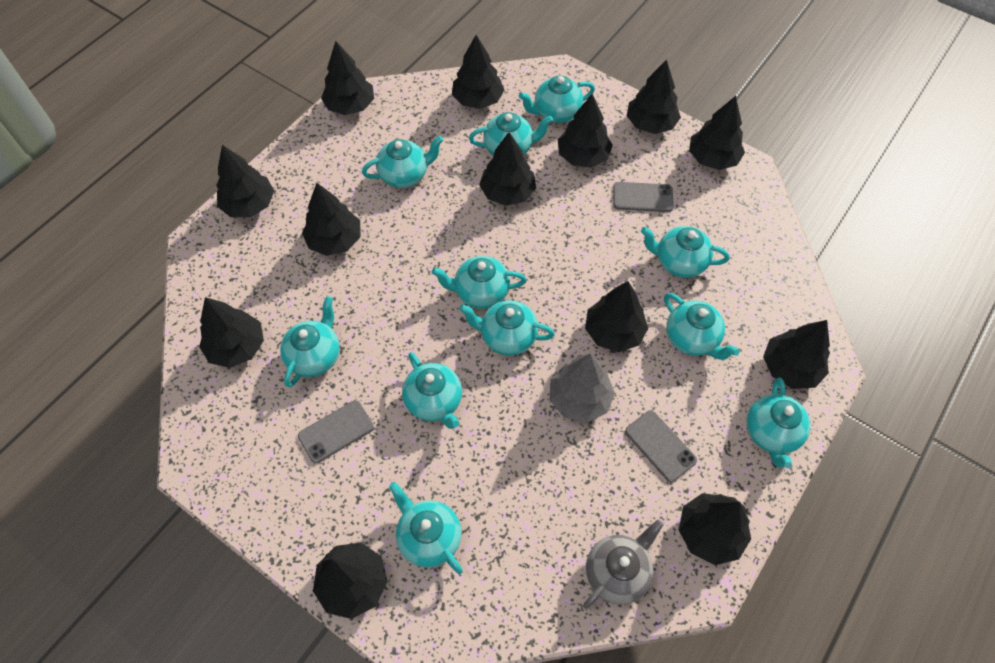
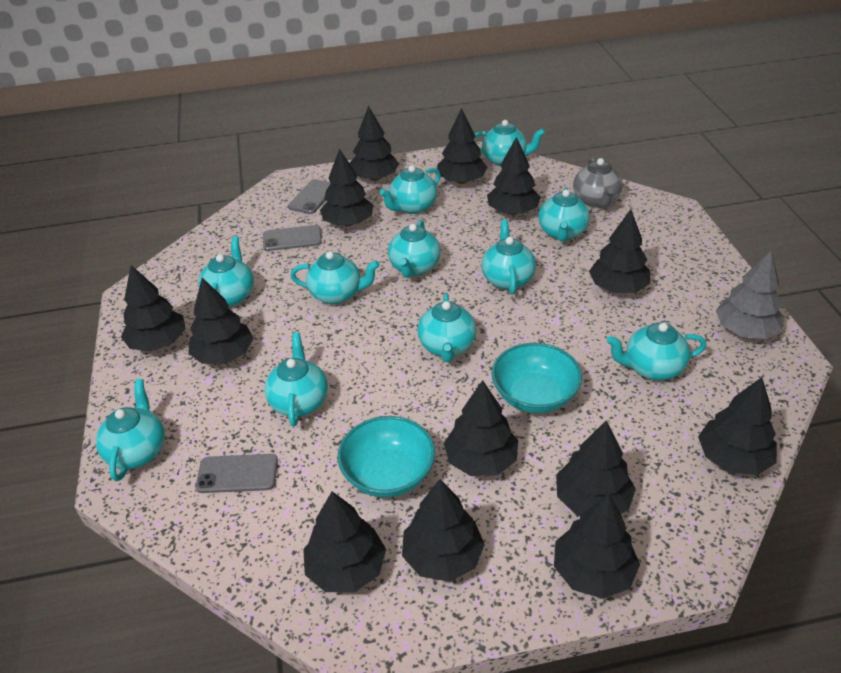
turquoise bowl: none = 0 -> [337,416,435,498] [491,343,582,413] = 2

